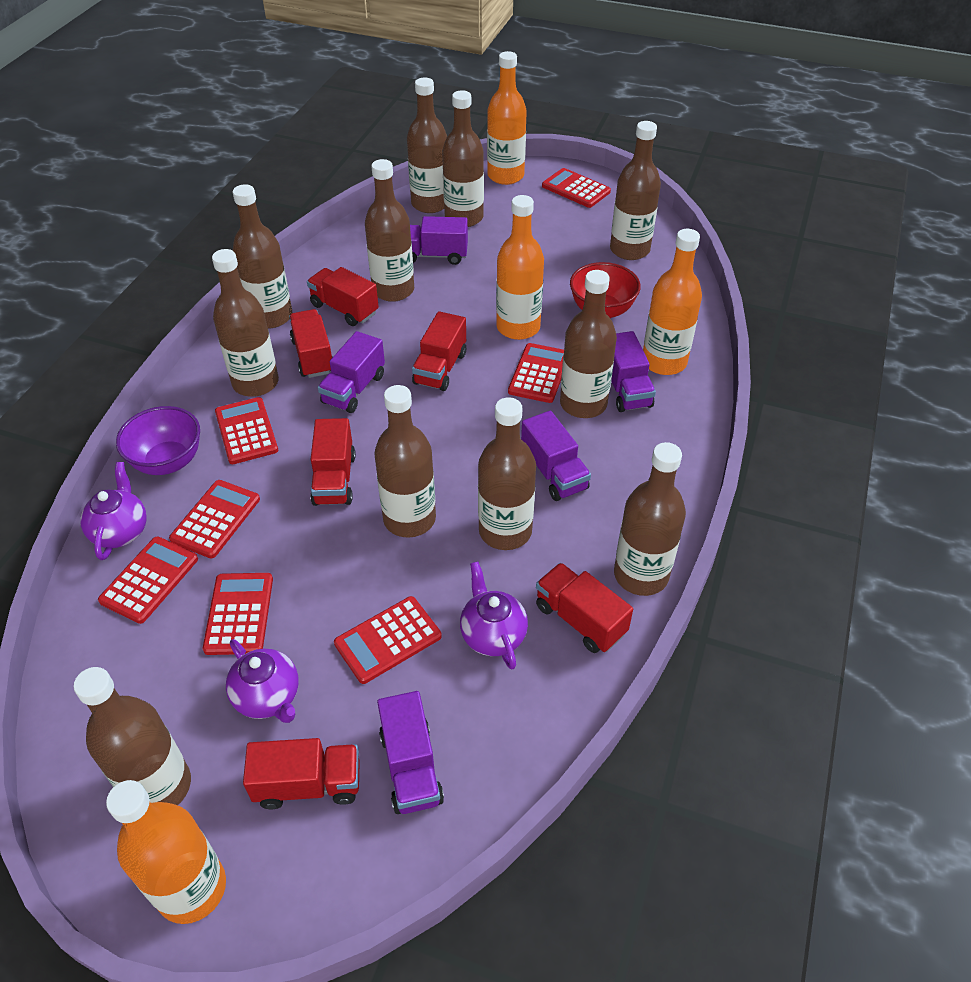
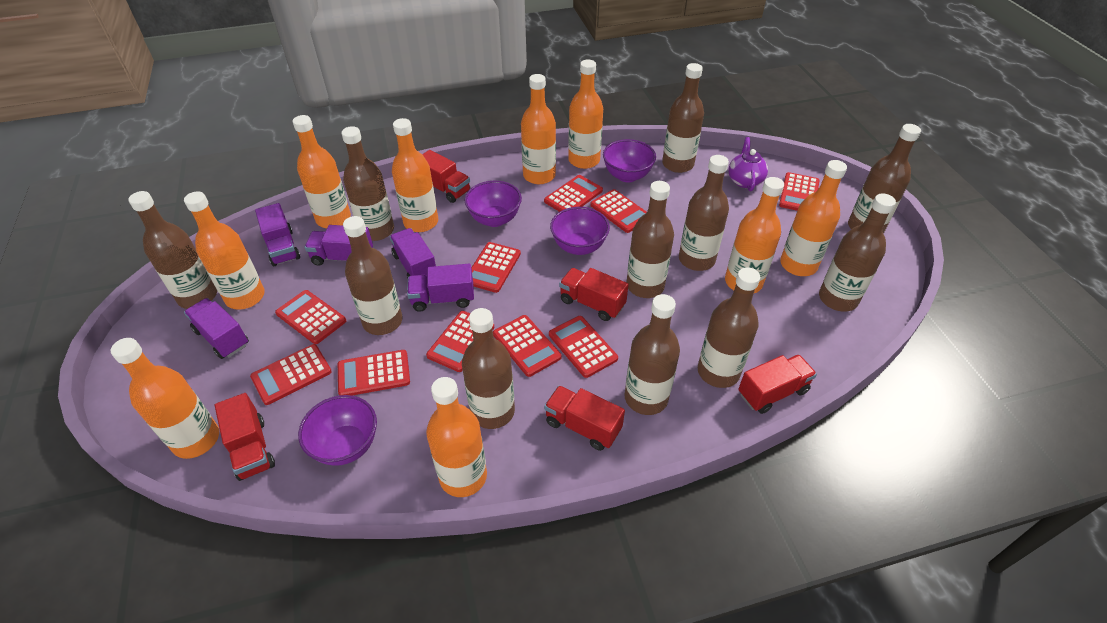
orange bottle: [106,780,226,924] [487,51,527,185] [496,195,544,340] [643,229,702,375] = 4 -> [111,338,219,459] [184,191,265,310] [293,115,351,228] [392,118,438,232] [426,377,487,497] [521,74,556,184] [568,59,603,169] [725,177,784,293] [780,160,847,276] = 9
purple bowl: [116,406,200,475] = 1 -> [298,395,377,466] [465,181,522,227] [550,207,610,255] [603,139,656,182] = 4
purple teapot: [80,462,147,560] [226,639,299,723] [460,561,528,669] = 3 -> [729,137,768,191] = 1
red bowl: [570,262,641,318] = 1 -> none = 0
red calculator: [98,537,198,624] [169,480,260,558] [203,573,273,655] [215,397,278,464] [334,596,442,684] [508,343,564,403] [542,168,611,208] = 7 -> [250,344,332,405] [275,290,346,344] [338,350,410,396] [426,311,494,372] [471,242,521,293] [493,315,561,377] [544,175,603,212] [549,316,618,378] [590,189,647,233] [779,172,820,211] = 10
red truck: [243,738,360,809] [289,309,333,378] [307,267,379,326] [310,418,356,506] [412,311,466,391] [536,563,633,653] = 6 -> [215,393,275,481] [422,150,471,203] [544,386,625,451] [559,268,629,321] [738,354,817,414] = 5

